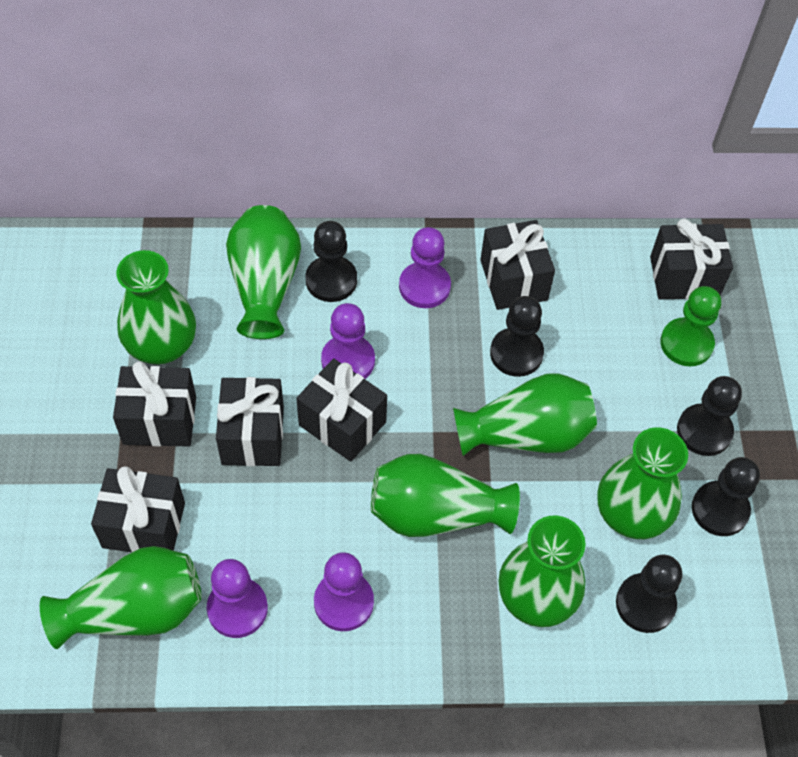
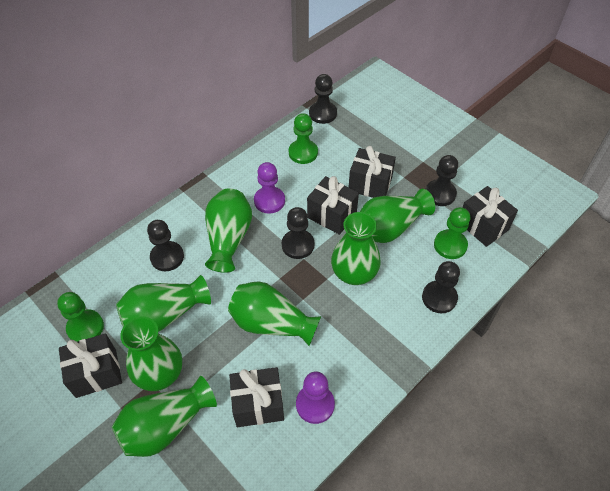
black gift: [91,466,185,552] [113,361,196,447] [216,377,284,466] [296,359,387,462] [480,220,555,310] [650,218,733,300] = 6 -> [59,333,122,398] [229,367,284,427] [307,176,359,235] [349,146,396,198] [462,186,518,247] = 5
green pawn: [660,286,721,366] = 1 -> [57,292,104,342] [289,113,318,164] [434,207,470,259] = 3
purple pawn: [206,559,268,638] [314,552,374,631] [321,303,375,379] [399,227,451,308] = 4 -> [254,162,285,214] [296,371,335,424] = 2

